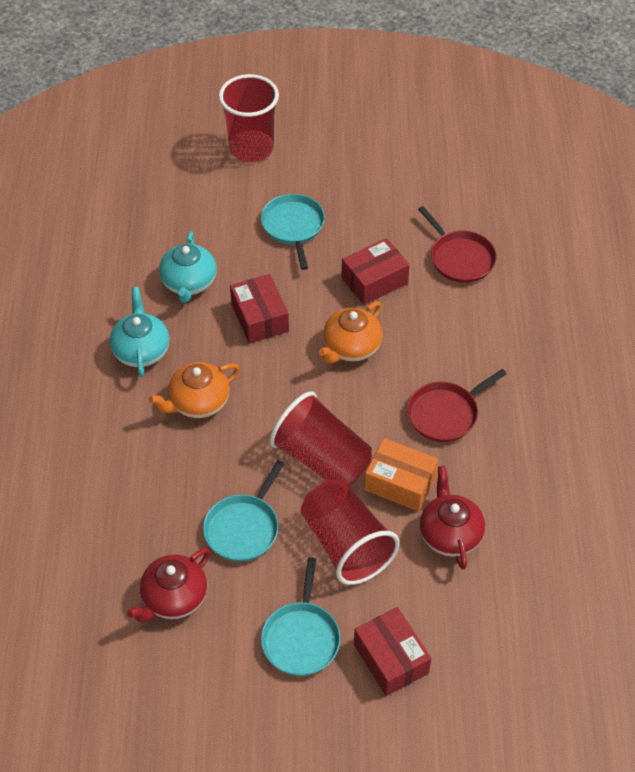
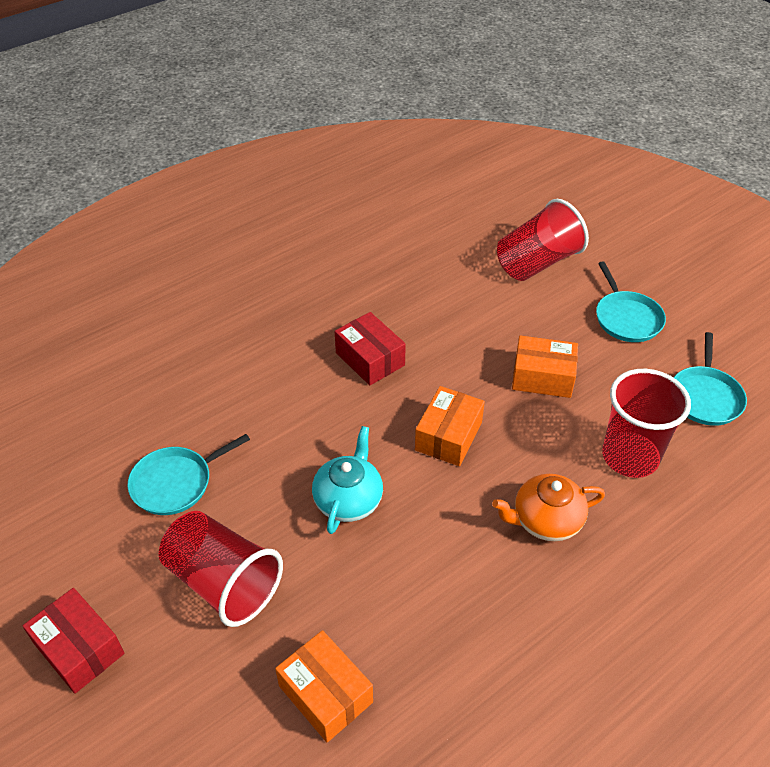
orange box: [365,438,438,512] = 1 -> [275,630,373,742] [415,386,485,466] [512,335,578,398] = 3
orange teapot: [149,362,240,418] [319,301,383,364] = 2 -> [492,474,605,541] = 1
red box: [230,274,289,343] [342,238,410,305] [354,607,431,696] = 3 -> [23,588,124,694] [335,312,406,385] = 2
red pan: [407,369,507,442] [418,206,497,283] = 2 -> none = 0
red teapot: [127,548,211,622] [420,466,485,569] = 2 -> none = 0
turquoise teapot: [110,287,170,377] [159,232,217,303] = 2 -> [312,426,383,534] = 1

